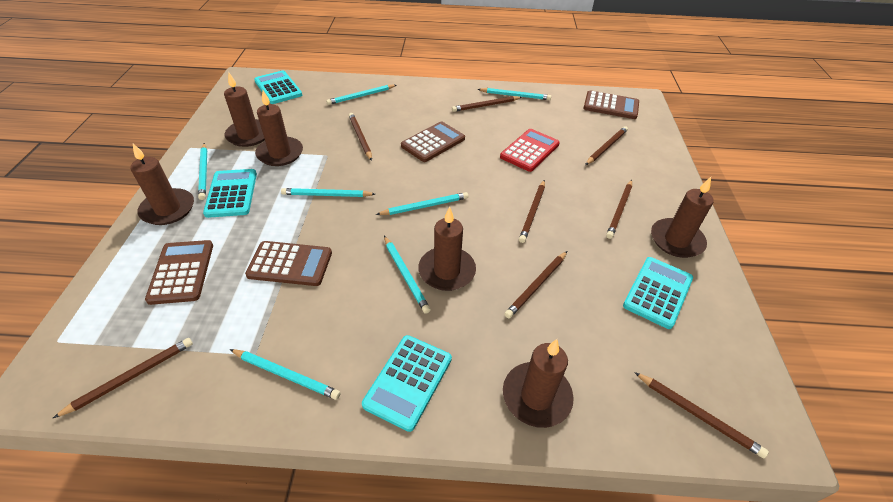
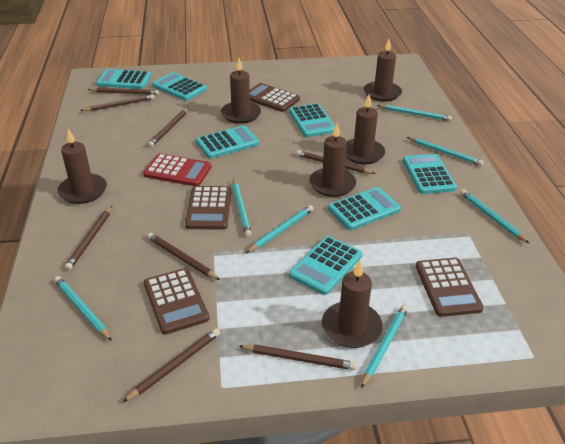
turquoise calculator: [203,169,257,218] [254,71,302,104] [362,335,452,432] [623,257,693,329] = 4 -> [96,69,151,89] [152,72,207,101] [196,125,259,159] [289,103,335,137] [289,236,363,295] [328,187,401,230] [403,154,457,194] = 7

